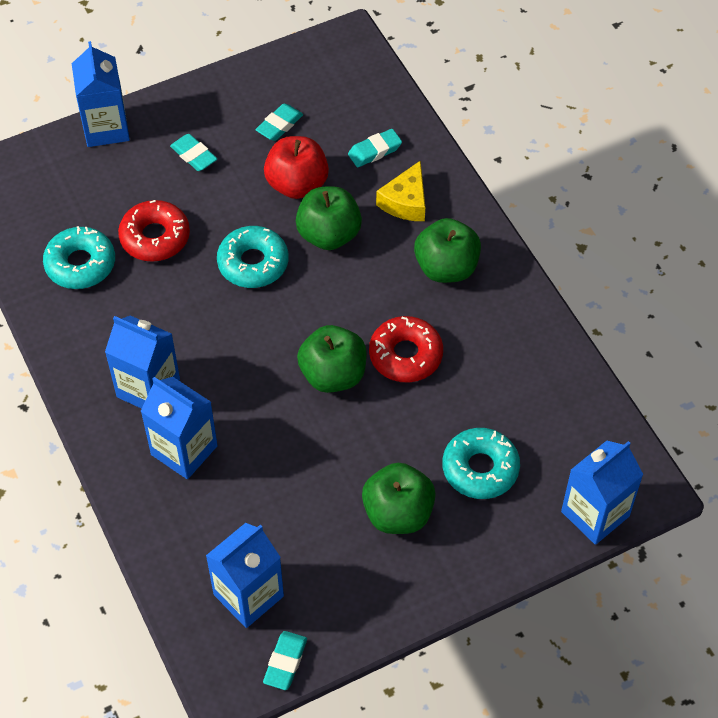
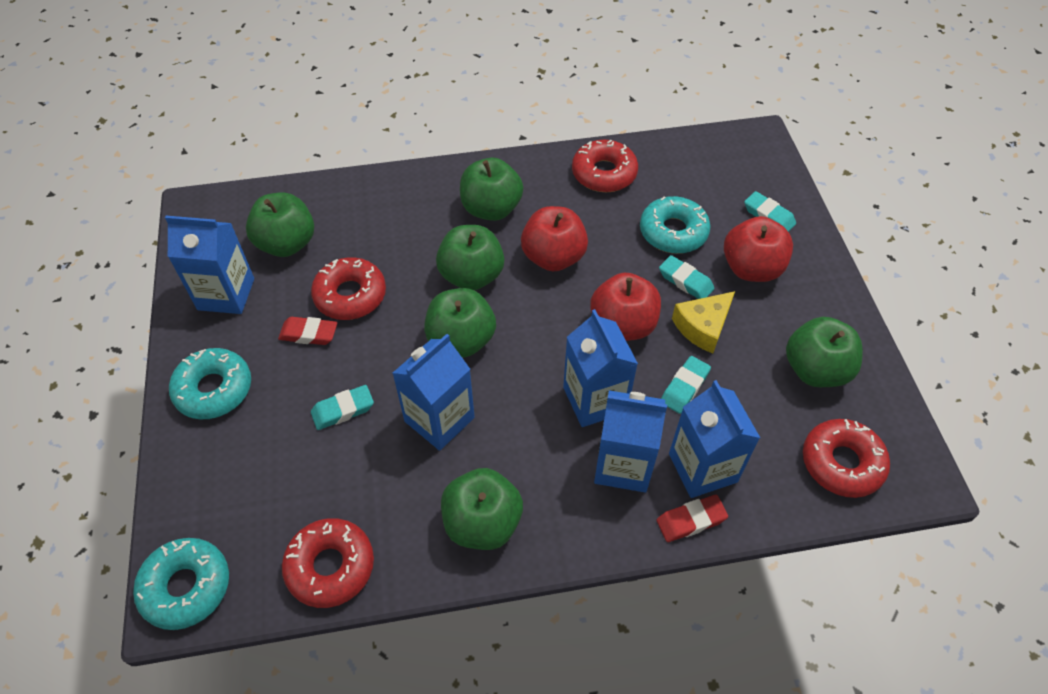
green apple: [296,186,362,250] [297,325,367,393] [362,463,436,534] [414,218,481,283] = 4 -> [246,192,314,257] [424,288,496,357] [436,225,505,290] [441,468,523,550] [460,158,523,221] [786,317,863,387] = 6
red apple: [264,136,329,199] = 1 -> [521,206,588,271] [590,273,661,341] [724,216,793,282] = 3
red donut: [118,200,190,262] [369,316,443,383] = 2 -> [282,518,374,608] [311,257,386,320] [572,140,638,192] [803,419,890,498] = 4
red eraser: none = 0 -> [278,317,337,345] [657,495,728,542] = 2

